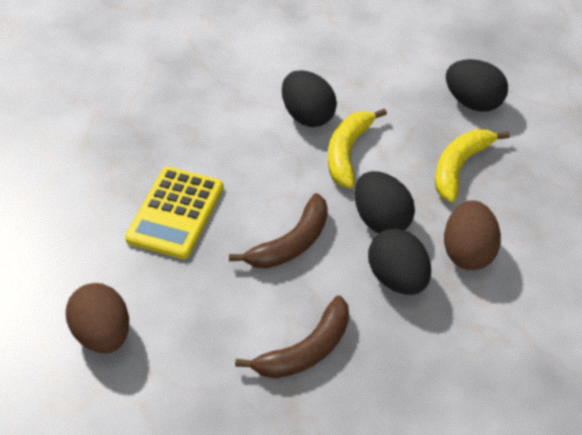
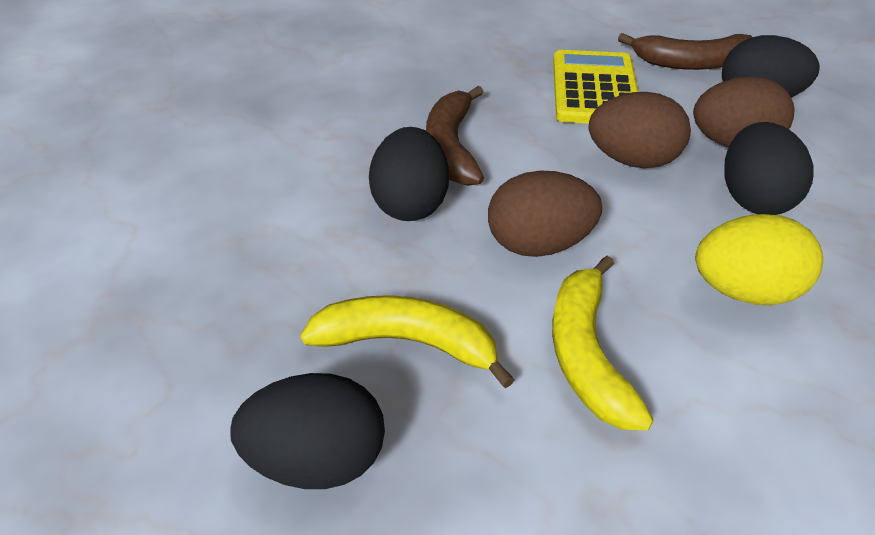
brown egg: [66,283,129,353] [444,200,501,270] = 2 -> [488,171,602,257] [589,92,691,168] [693,76,794,148] = 3
yellow egg: none = 0 -> [695,214,823,305] = 1

